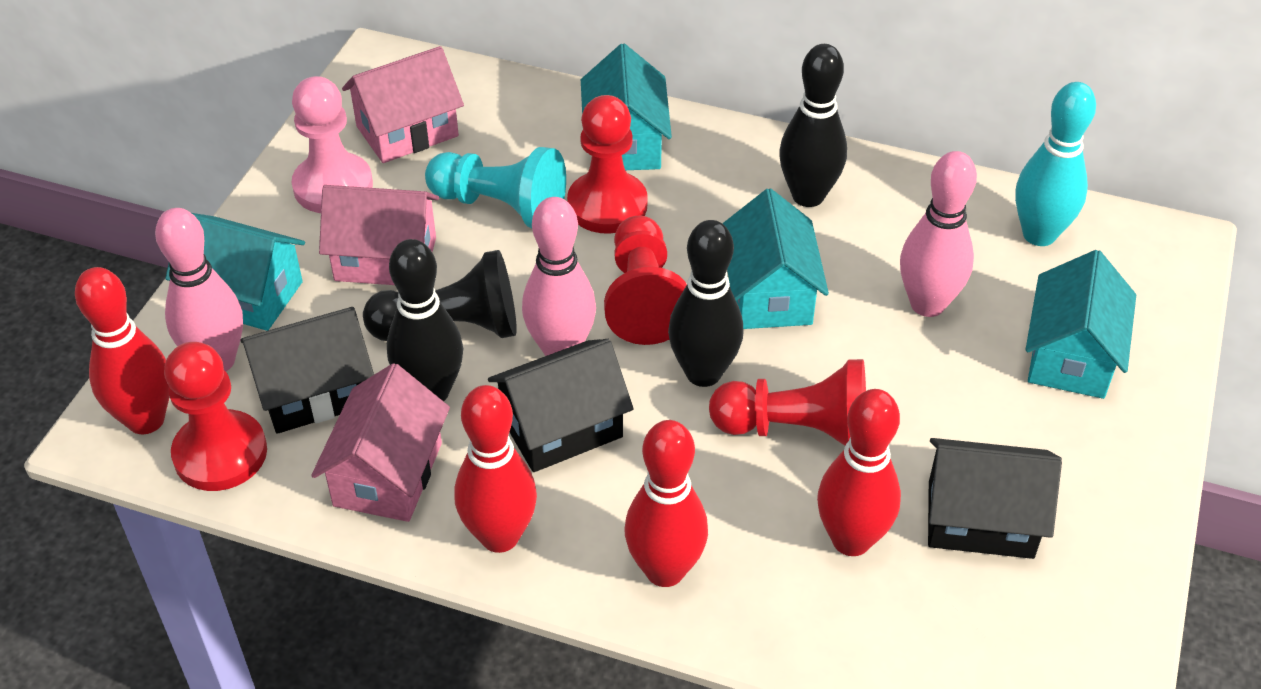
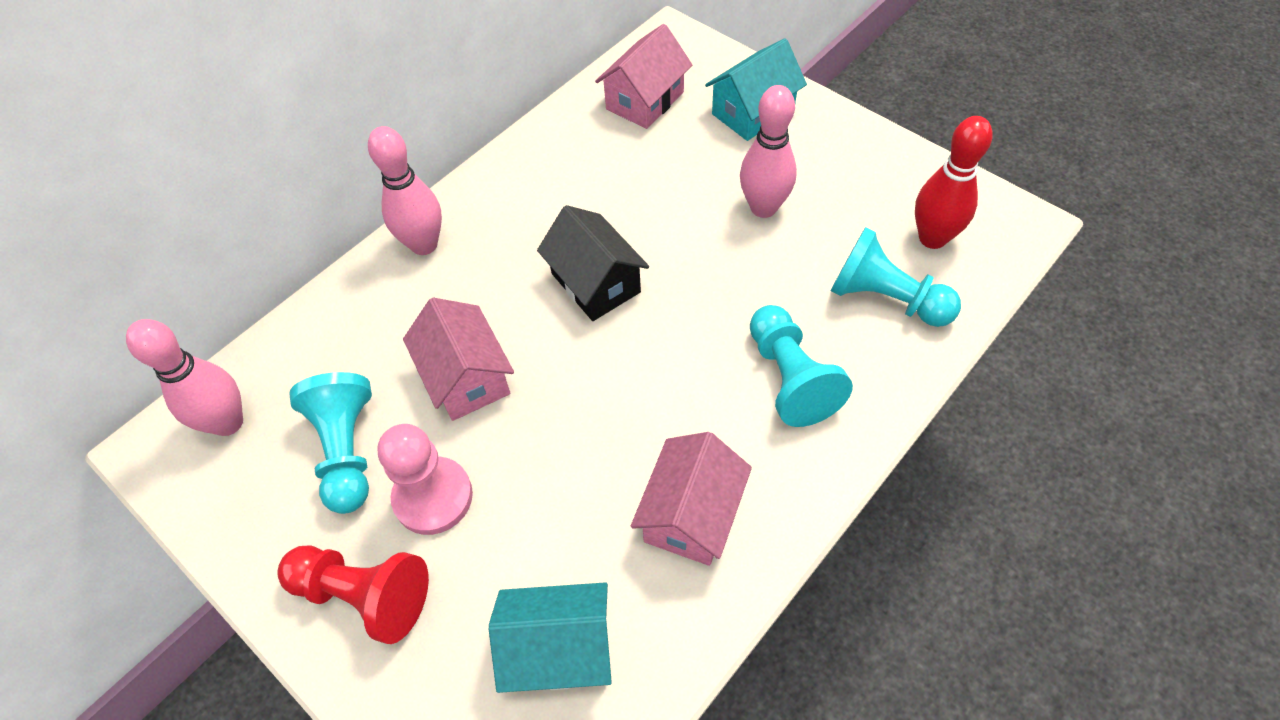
black bowling pin: [387,239,463,401] [668,220,744,387] [779,44,847,207] = 3 -> none = 0
black house: [241,307,374,434] [488,339,634,472] [928,438,1062,559] = 3 -> [537,205,649,321] = 1
black pawn: [363,250,517,341] = 1 -> none = 0
red bowling pin: [75,267,170,434] [454,385,537,553] [625,420,708,587] [817,389,901,556] = 4 -> [915,116,992,249] = 1
red pawn: [164,342,267,491] [567,95,648,234] [604,216,687,345] [709,359,866,446] = 4 -> [277,545,429,644] = 1
turquoise bowling pin: [1015,82,1096,246] = 1 -> none = 0
turquoise house: [165,213,305,331] [581,44,672,170] [722,188,829,329] [1025,250,1136,399] = 4 -> [489,582,612,693] [705,38,807,141] = 2
turquoise pawn: [425,147,566,228] = 1 -> [289,372,372,514] [750,305,853,427] [830,227,961,327] = 3

